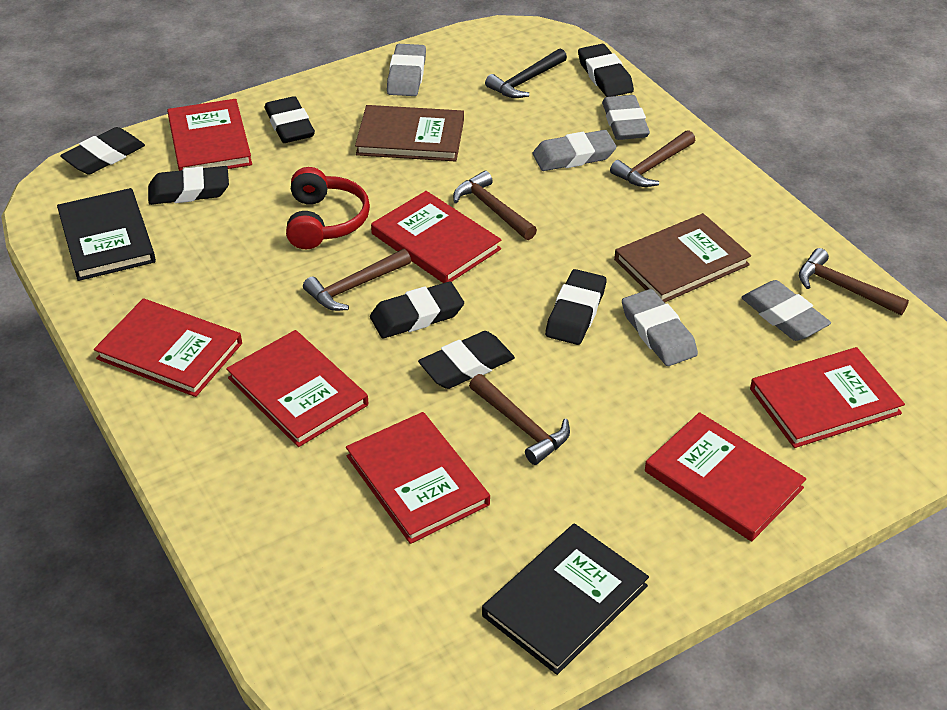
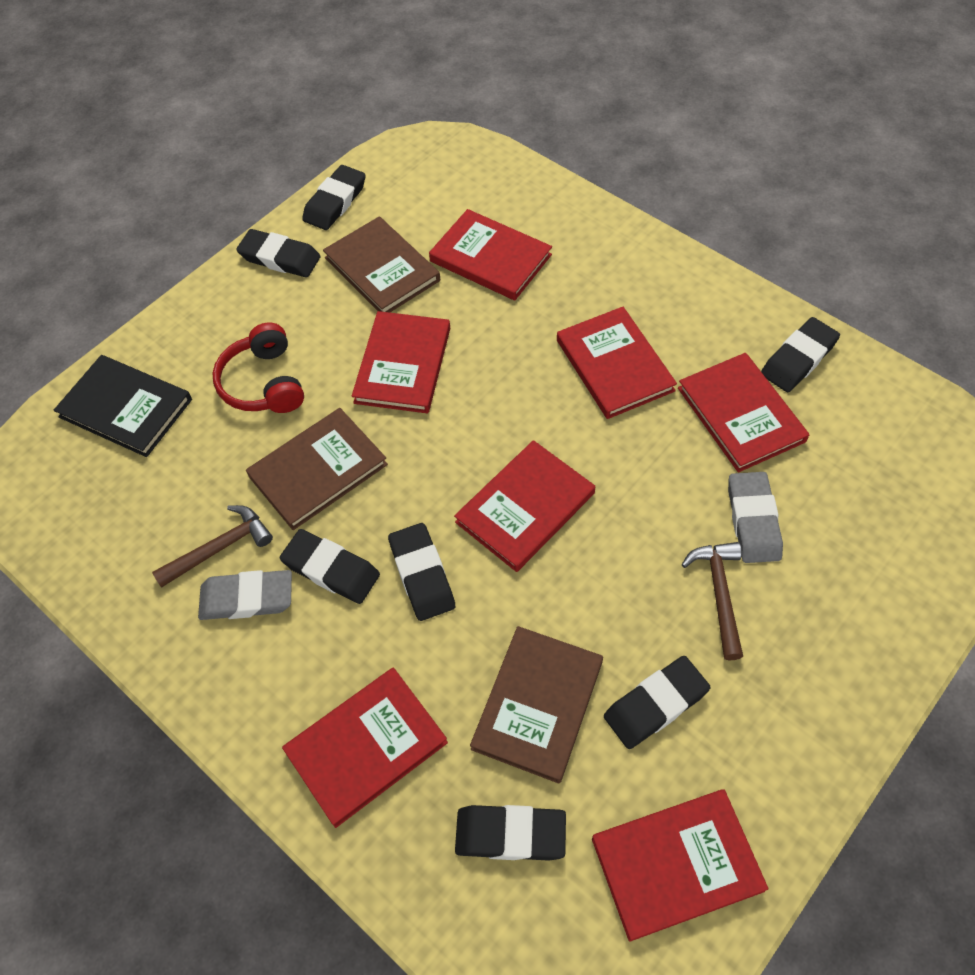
black book: [57,188,156,281] [482,523,649,675] = 2 -> [54,355,192,457] = 1
black hammer: [485,48,567,98] = 1 -> none = 0
brown book: [355,105,464,162] [614,213,751,303] = 2 -> [246,408,388,530] [323,217,440,313] [470,626,603,784] = 3
brown hammer: [303,249,411,311] [453,171,537,240] [469,374,570,465] [610,130,695,187] [799,248,909,315] = 5 -> [152,505,273,587] [682,542,743,660] = 2
grey eraser: [387,44,426,96] [533,130,617,171] [602,95,650,140] [622,289,698,366] [741,280,831,341] = 5 -> [198,570,292,620] [728,472,783,563] = 2

